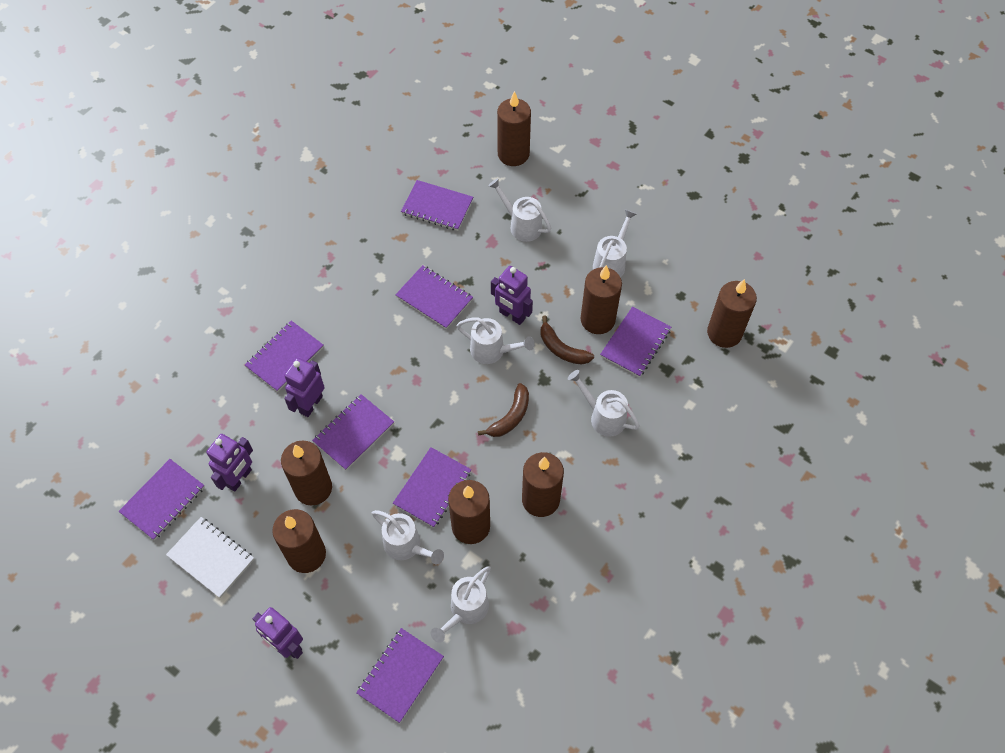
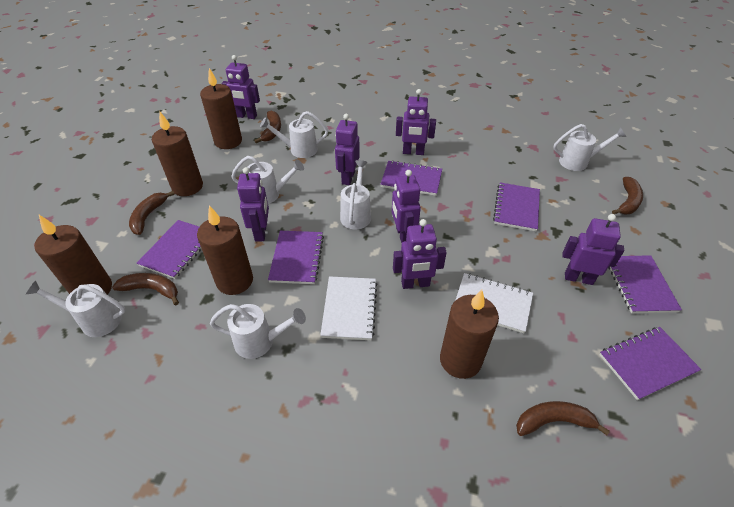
brown banana: [478,383,529,437] [541,316,594,365] = 2 -> [112,273,179,305] [129,191,175,235] [254,111,281,143] [516,401,610,436] [612,177,643,214] = 5
brown candle: [272,509,326,573] [281,440,332,506] [448,480,490,544] [497,91,531,166] [522,452,564,517] [580,265,622,334] [707,279,757,348] = 7 -> [34,215,112,295] [152,112,203,196] [197,205,253,295] [200,68,242,149] [440,290,499,379] = 5
purple notebook: [119,459,205,540] [245,321,324,392] [312,394,394,470] [356,628,444,723] [393,447,471,528] [395,265,473,329] [401,180,473,231] [600,307,671,377] = 8 -> [137,220,201,279] [268,231,324,284] [380,160,442,196] [493,182,540,231] [599,327,701,400] [608,255,682,313] = 6
purple robot: [206,434,253,492] [253,607,303,659] [284,358,325,417] [491,266,533,325] = 4 -> [222,55,260,119] [237,167,269,242] [335,114,360,185] [392,170,421,243] [393,219,447,289] [396,89,436,155] [562,214,624,285] = 7
white notebook: [166,517,254,598] = 1 -> [320,276,377,340] [455,273,533,333] = 2

